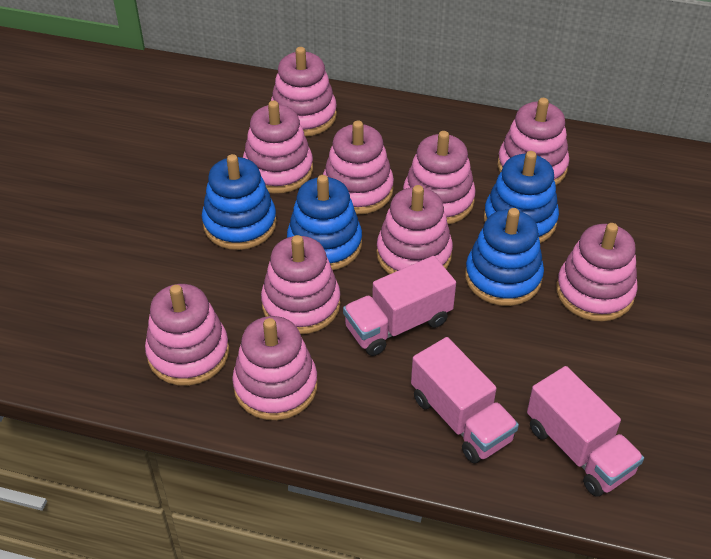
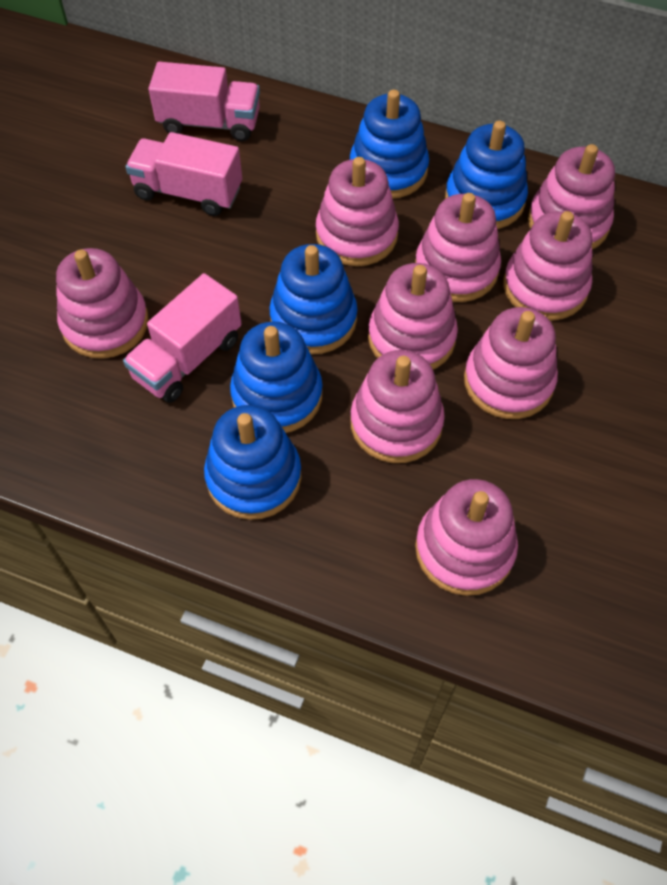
blue stacking toy: [202,154,277,250] [287,175,362,270] [465,208,544,306] [484,151,559,243] = 4 -> [204,405,302,520] [230,321,323,433] [269,244,358,354] [350,90,429,199] [445,121,528,229] = 5
pink stacking toy: [145,284,229,386] [232,316,318,420] [243,101,313,194] [261,235,341,334] [271,47,337,137] [323,121,394,215] [376,185,453,274] [403,131,476,224] [498,98,569,185] [556,223,638,322] = 10 -> [56,248,149,359] [316,157,399,266] [350,350,445,463] [368,263,458,369] [415,193,501,302] [415,479,518,596] [464,307,558,419] [503,211,592,321] [528,144,615,250] = 9

